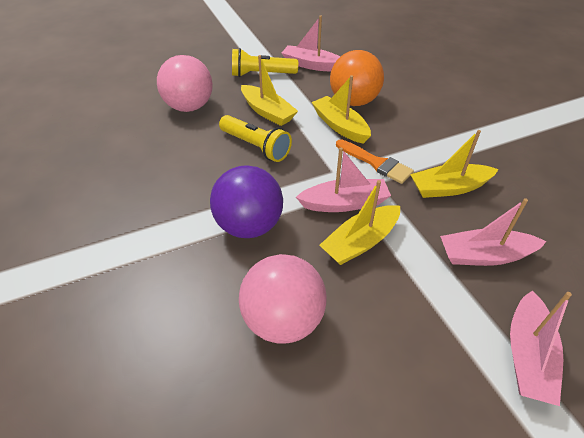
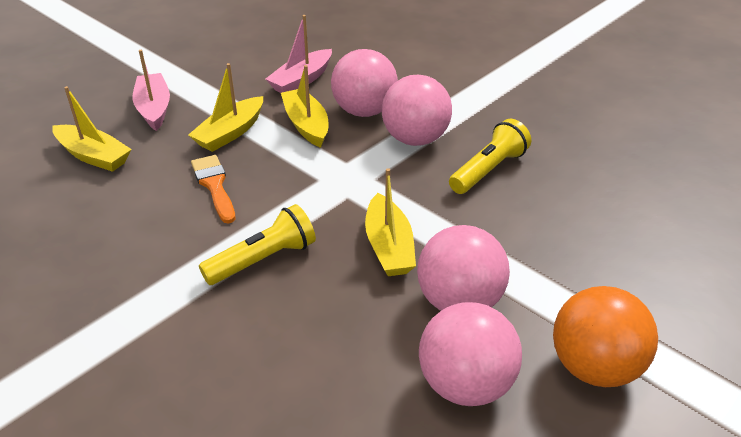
pink ball: [157,55,213,112] [239,254,327,344] = 2 -> [331,49,398,117] [382,75,452,146] [417,225,510,311] [419,302,522,406] = 4
pink boat: [282,16,340,72] [296,147,391,212] [440,198,546,266] [510,290,572,406] = 4 -> [132,50,170,131] [265,15,332,93] = 2
purple ball: [210,165,283,238] = 1 -> none = 0

